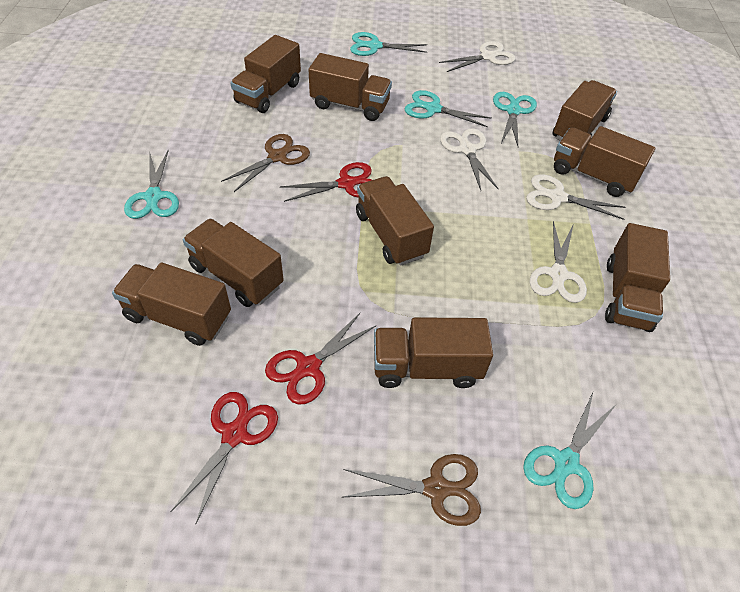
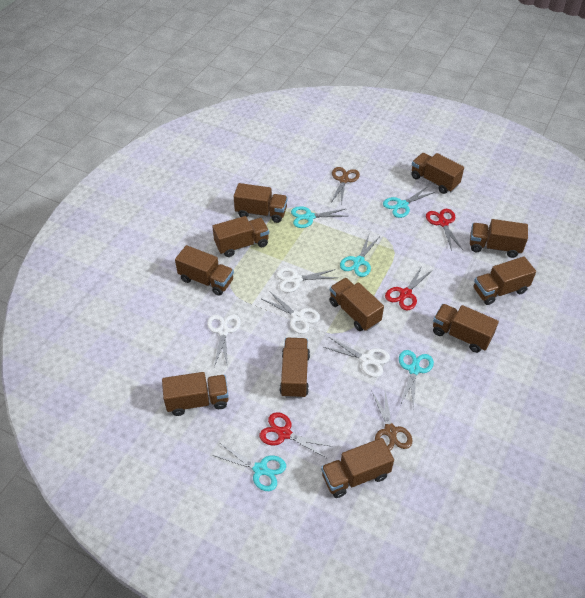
brown truck: [112,262,231,346] [183,219,284,307] [231,35,301,113] [309,53,392,121] [356,176,434,266] [374,317,493,388] [552,80,617,140] [554,126,655,197] [605,223,670,332] = 9 -> [162,372,229,416] [175,245,234,296] [212,216,269,257] [234,183,288,223] [280,338,310,399] [321,438,394,498] [329,278,384,331] [411,153,464,194] [433,304,499,353] [470,219,528,258] [473,257,536,305] = 11

